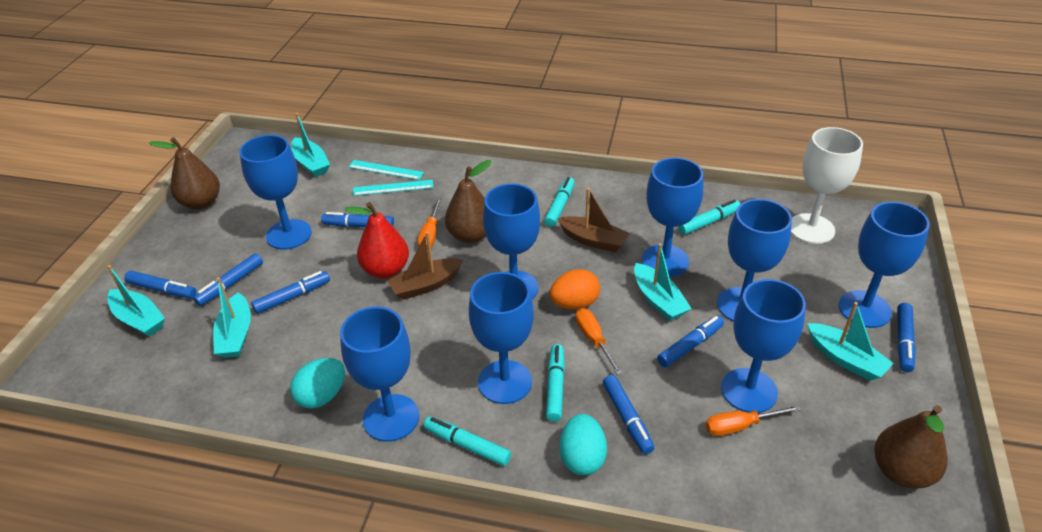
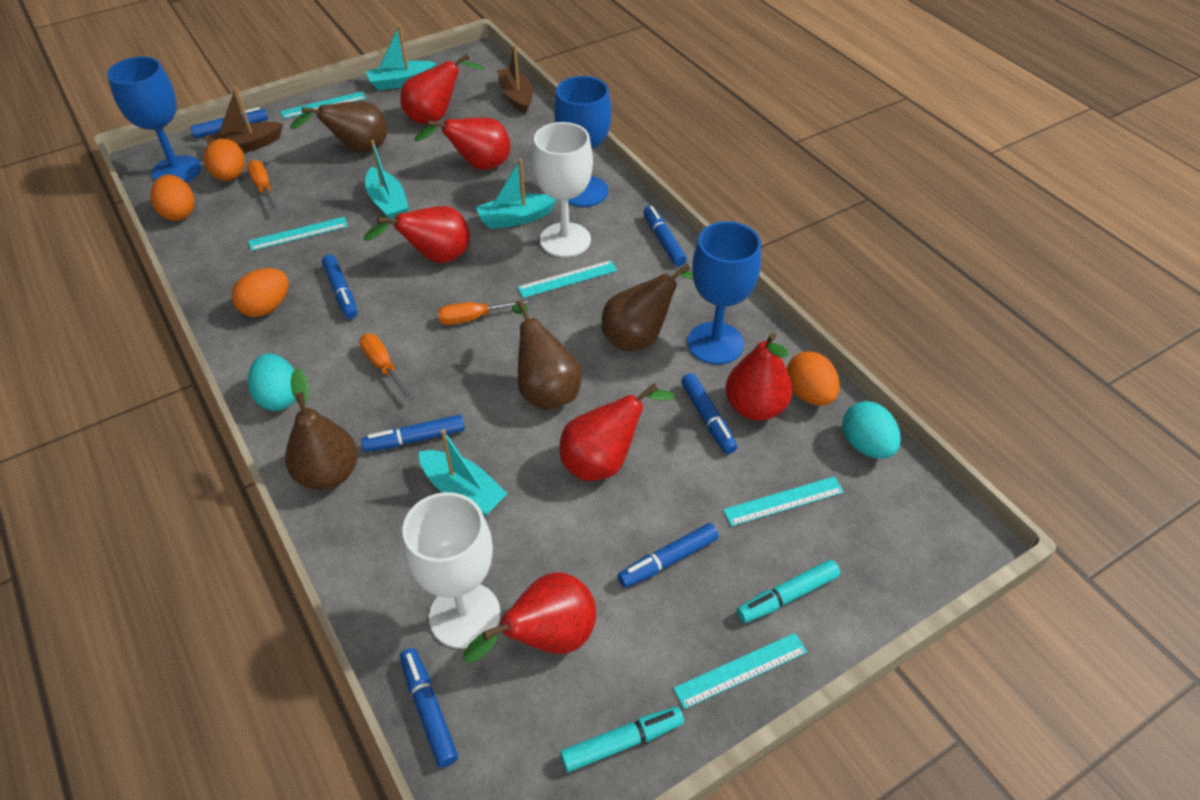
blue goblet: [239,135,312,250] [340,306,419,442] [469,272,534,404] [483,184,540,300] [642,157,703,277] [717,199,792,322] [721,279,806,413] [839,202,930,328] = 8 -> [107,56,201,182] [554,76,612,207] [687,221,761,365] = 3
brown pear: [149,137,220,209] [445,160,491,243] [874,405,948,489] = 3 -> [285,368,358,490] [290,101,388,153] [512,300,582,410] [601,264,693,351] = 4
orange egg: [550,269,600,309] = 1 -> [151,174,194,221] [204,139,245,181] [232,268,289,317] [787,351,840,406] = 4
red pear: [344,202,409,278] = 1 -> [364,206,470,263] [400,54,485,124] [414,117,511,170] [463,572,596,663] [560,384,674,481] [725,332,792,421] = 6
turquoise boat: [107,265,165,337] [213,277,251,358] [291,113,330,177] [634,243,692,321] [807,302,894,381] = 5 -> [365,140,409,219] [366,25,436,90] [419,429,508,516] [476,159,557,229] = 4
turquoise marker: [424,416,511,466] [544,177,575,227] [546,344,565,422] [678,199,740,235] = 4 -> [560,706,684,772] [737,560,840,623] = 2
turquoise ruler: [348,160,424,180] [353,180,433,196] = 2 -> [248,217,348,251] [280,91,366,119] [517,260,617,298] [673,633,807,709] [723,476,844,526] = 5
white goblet: [791,127,863,244] = 1 -> [402,492,501,649] [532,122,593,257] = 2

